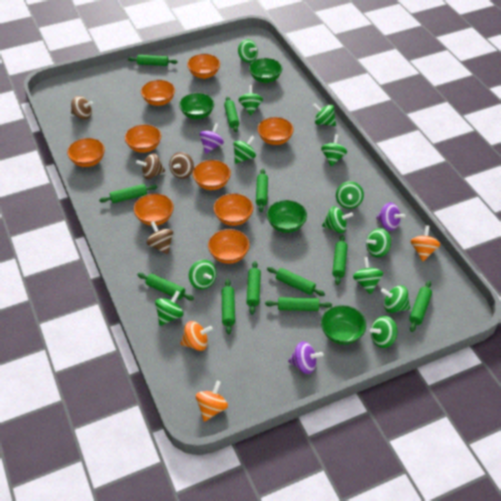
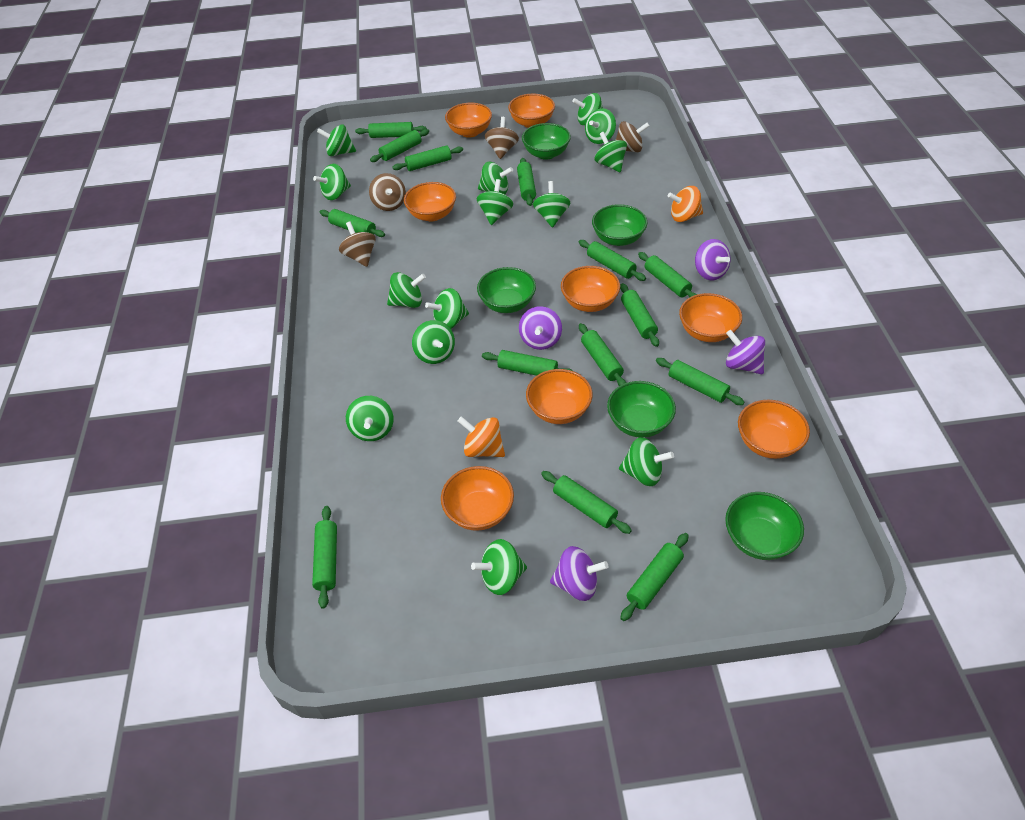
green bowl: [179,93,214,119] [249,58,282,83] [267,200,307,233] [321,305,366,345] = 4 -> [477,267,536,313] [522,123,571,160] [592,204,647,246] [607,381,676,438] [725,492,804,560] = 5
green rolling pin: [99,184,157,203] [128,55,178,66] [137,273,194,301] [222,279,235,335] [224,96,239,132] [246,261,261,315] [256,169,268,212] [265,297,332,311] [267,267,325,296] [332,235,348,285] [409,281,432,332] = 11 -> [312,506,337,609] [320,209,385,237] [355,122,427,138] [370,129,429,162] [392,145,463,171] [482,350,573,376] [517,158,536,206] [541,471,632,534] [579,240,646,281] [579,323,626,386] [620,283,659,347] [620,533,689,621] [638,252,697,297] [656,358,745,405] = 14
green spinning top: [155,291,184,326] [189,260,217,290] [233,136,256,164] [238,39,258,63] [238,85,263,115] [313,103,336,126] [321,134,347,167] [322,206,353,233] [336,181,364,209] [353,257,383,295] [366,228,391,257] [370,316,397,348] [381,285,410,313] = 13 -> [313,164,351,200] [317,124,356,156] [346,396,394,441] [387,272,426,308] [412,320,455,364] [425,288,469,329] [471,539,527,595] [477,179,513,225] [478,162,513,194] [533,181,570,228] [572,93,603,125] [585,108,616,144] [595,132,627,172] [619,437,674,486] = 14
orange bowl: [67,138,105,167] [125,124,161,153] [134,193,174,226] [141,80,175,106] [187,54,220,79] [193,160,231,190] [208,229,250,264] [213,193,253,226] [257,117,294,145] = 9 -> [404,182,456,221] [441,466,514,531] [445,103,492,138] [508,94,555,128] [526,369,593,424] [561,266,620,312] [679,293,742,342] [738,400,810,459] = 8
orange spinning top: [180,321,213,351] [196,381,228,422] [411,225,440,261] = 3 -> [458,416,505,457] [668,186,703,222] = 2
purple spinning top: [199,123,224,154] [288,341,323,374] [376,202,406,231] = 3 -> [519,306,562,350] [550,546,608,601] [695,239,731,280] [726,330,765,374] = 4

